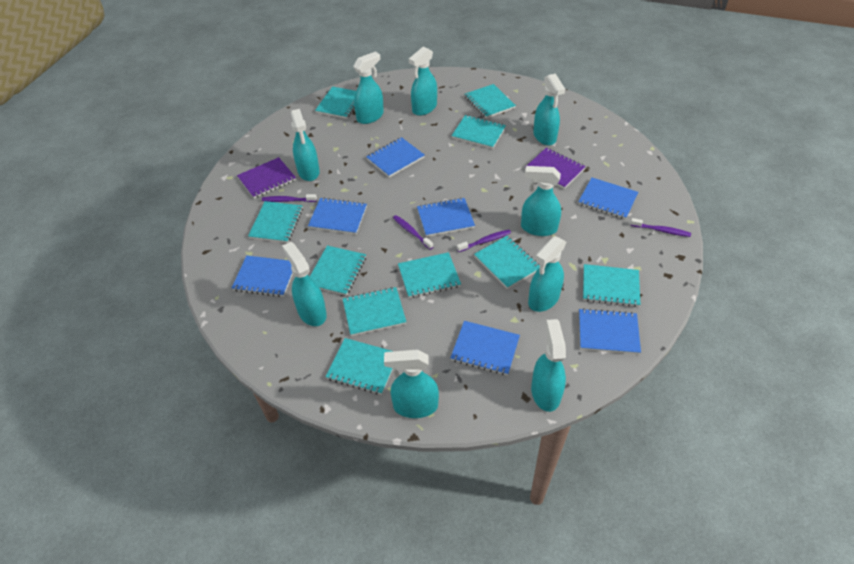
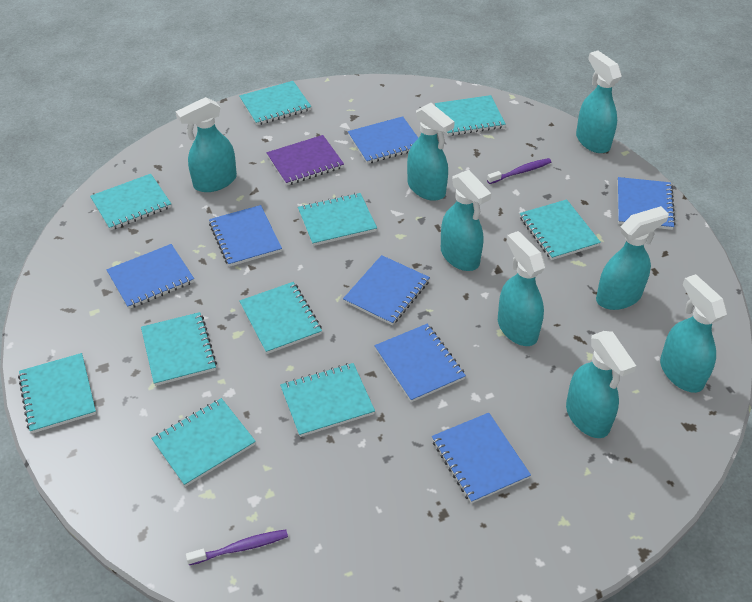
purple notebook: [237,157,296,199] [525,148,586,189] = 2 -> [266,135,344,185] = 1
purple toothbrush: [262,194,317,202] [393,215,433,250] [457,230,511,252] [630,218,691,237] = 4 -> [186,529,288,565] [487,158,551,184] = 2
turquoise spray bottle: [282,242,327,326] [291,109,320,181] [353,52,384,124] [384,349,439,418] [409,47,437,116] [521,166,561,236] [528,236,566,312] [531,319,566,412] [533,73,565,146] = 9 -> [175,97,237,192] [407,103,455,201] [441,170,492,271] [498,231,545,346] [566,331,636,438] [576,51,622,153] [596,206,669,310] [660,274,727,393] = 8

